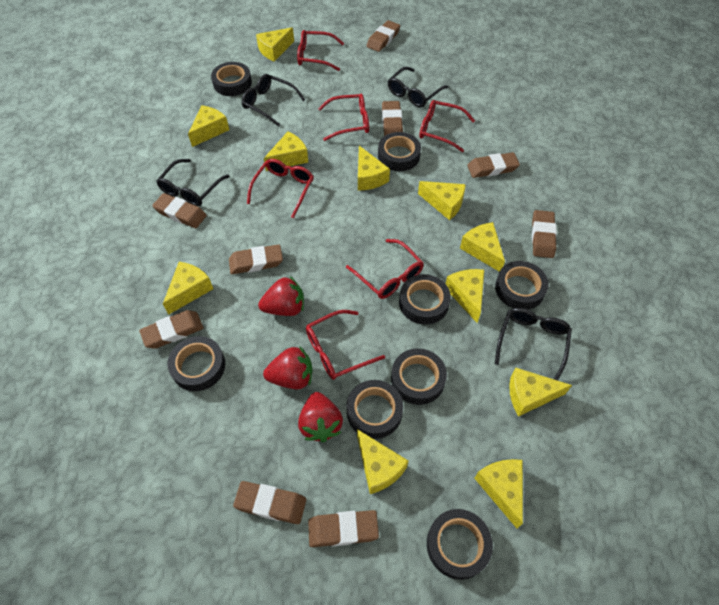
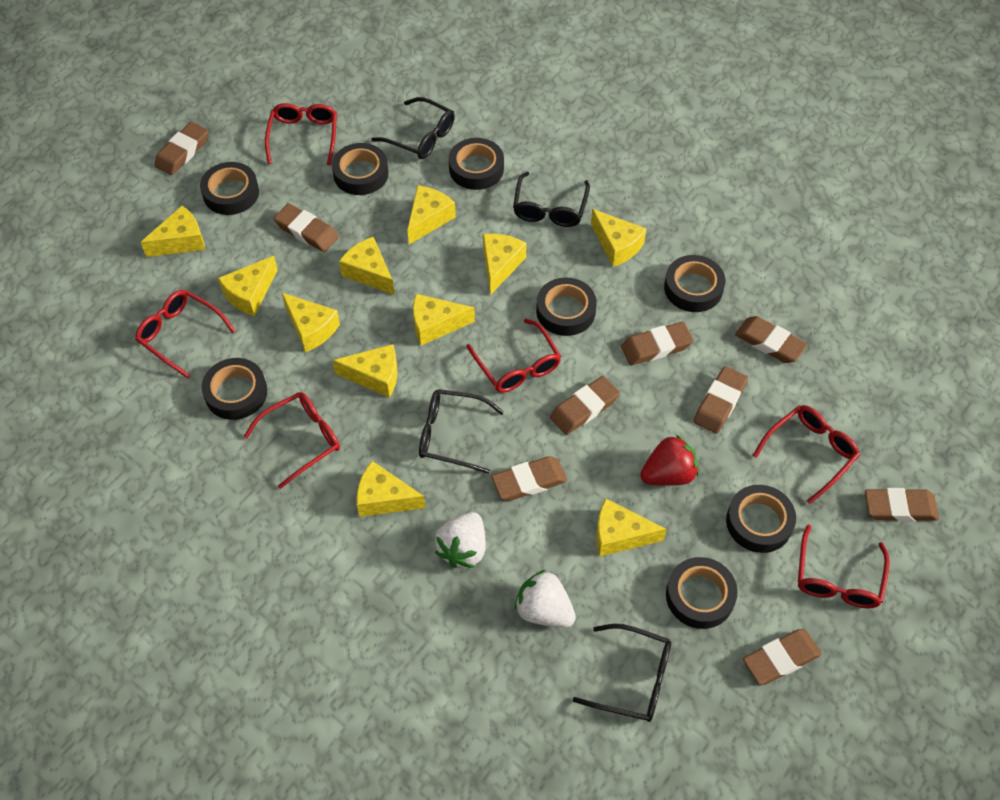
red strawberry: [258,276,304,316] [263,346,312,389] [298,392,343,442] = 3 -> [640,434,699,486] = 1
white strawberry: none = 0 -> [435,512,486,568] [514,570,576,627] = 2

